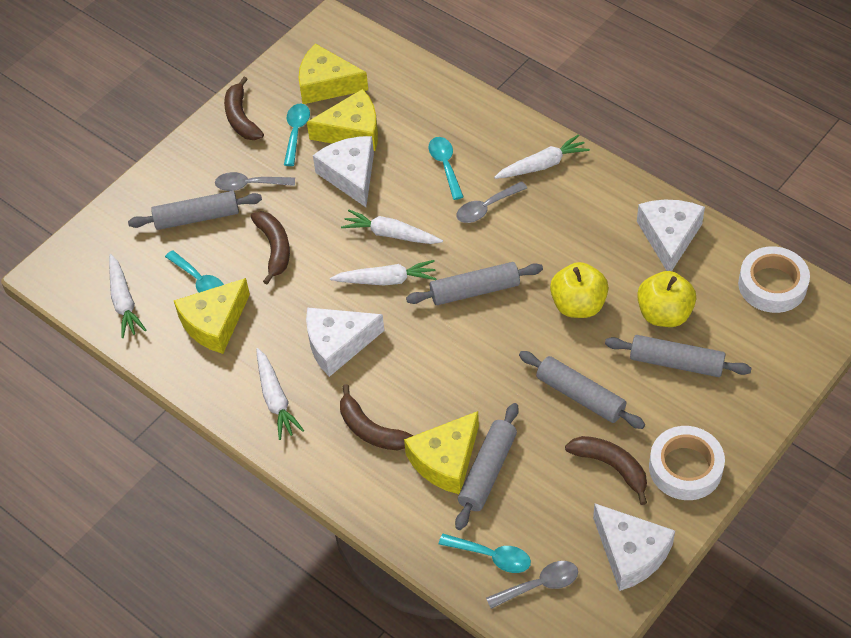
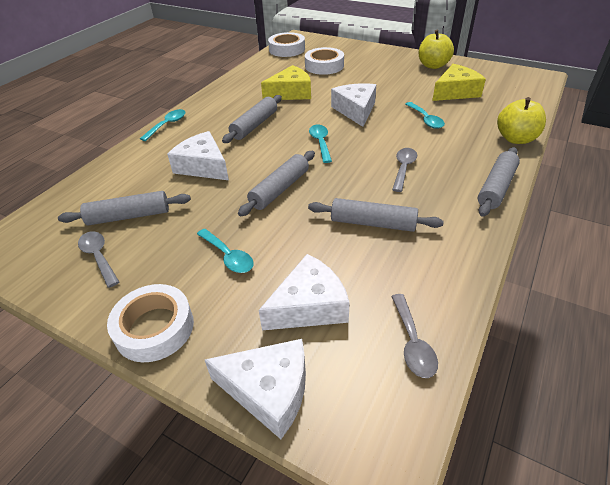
brown banana: [224,77,264,140] [250,211,290,284] [340,384,414,450] [565,436,647,505] = 4 -> none = 0
white carrot: [109,254,146,338] [256,348,304,440] [330,260,437,285] [341,210,443,244] [494,134,590,179] = 5 -> none = 0
white tape: [649,426,725,500] [738,246,810,313] = 2 -> [107,284,194,362] [268,32,305,57] [305,47,344,75] = 3
yellow cheese: [174,278,250,354] [298,43,368,104] [307,89,378,151] [404,411,479,494] = 4 -> [261,65,311,100] [432,64,486,101] = 2

